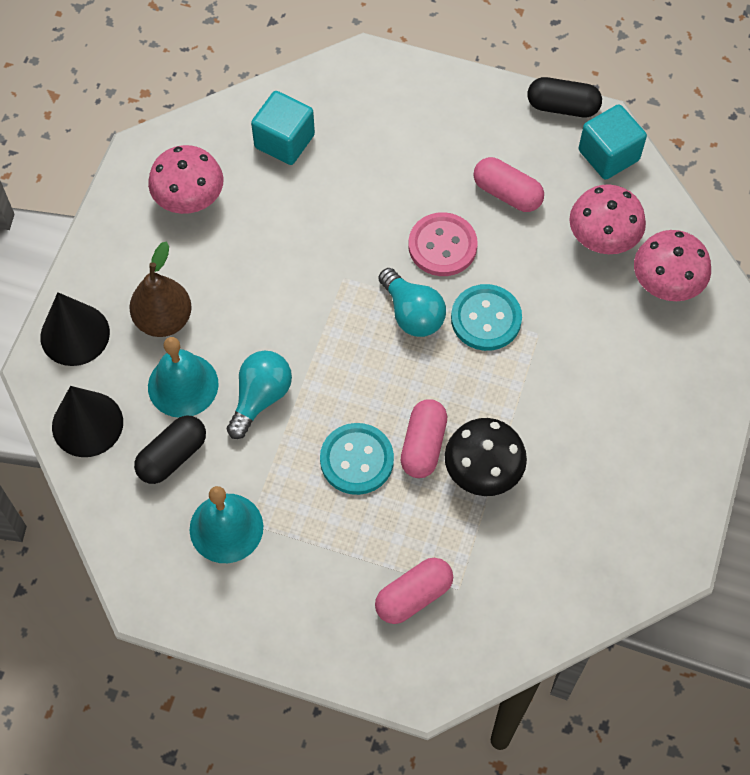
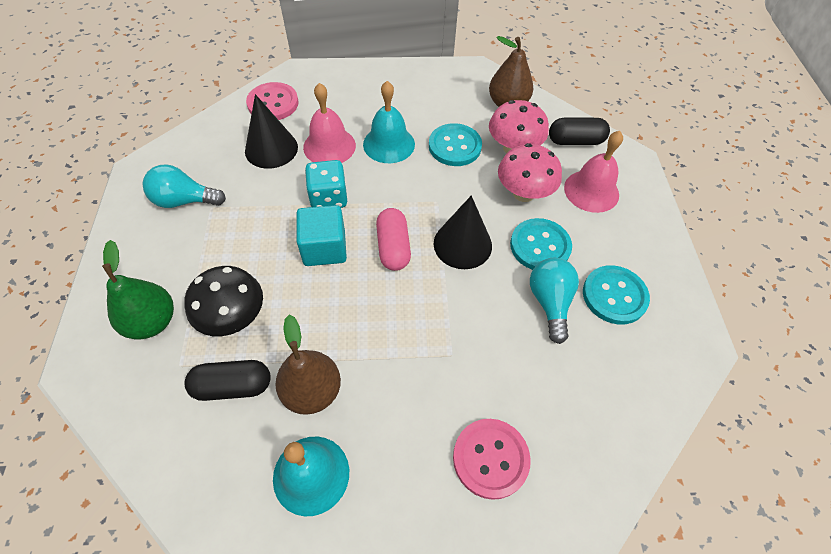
brown pear: [129,242,192,337] = 1 -> [275,315,341,415] [489,36,533,107] = 2
green pear: none = 0 -> [102,240,174,339] = 1
pink bell: none = 0 -> [303,83,356,163] [564,131,623,213] = 2
pink button: [408,212,478,276] = 1 -> [246,82,299,120] [453,419,531,500] = 2
pink capsule: [375,558,453,624] [401,399,447,478] [474,157,544,212] = 3 -> [376,208,411,271] = 1
pink mushroom: [148,145,223,214] [569,184,646,254] [634,230,711,301] = 3 -> [489,100,549,153] [498,143,562,202] = 2
turquoise button: [320,423,394,495] [451,284,522,351] = 2 -> [429,123,482,166] [510,218,572,270] [583,265,650,325] = 3
turquoise cube: [251,91,315,165] [579,104,647,180] = 2 -> [296,205,347,266] = 1
turquoise dice: none = 0 -> [305,160,347,208] = 1

